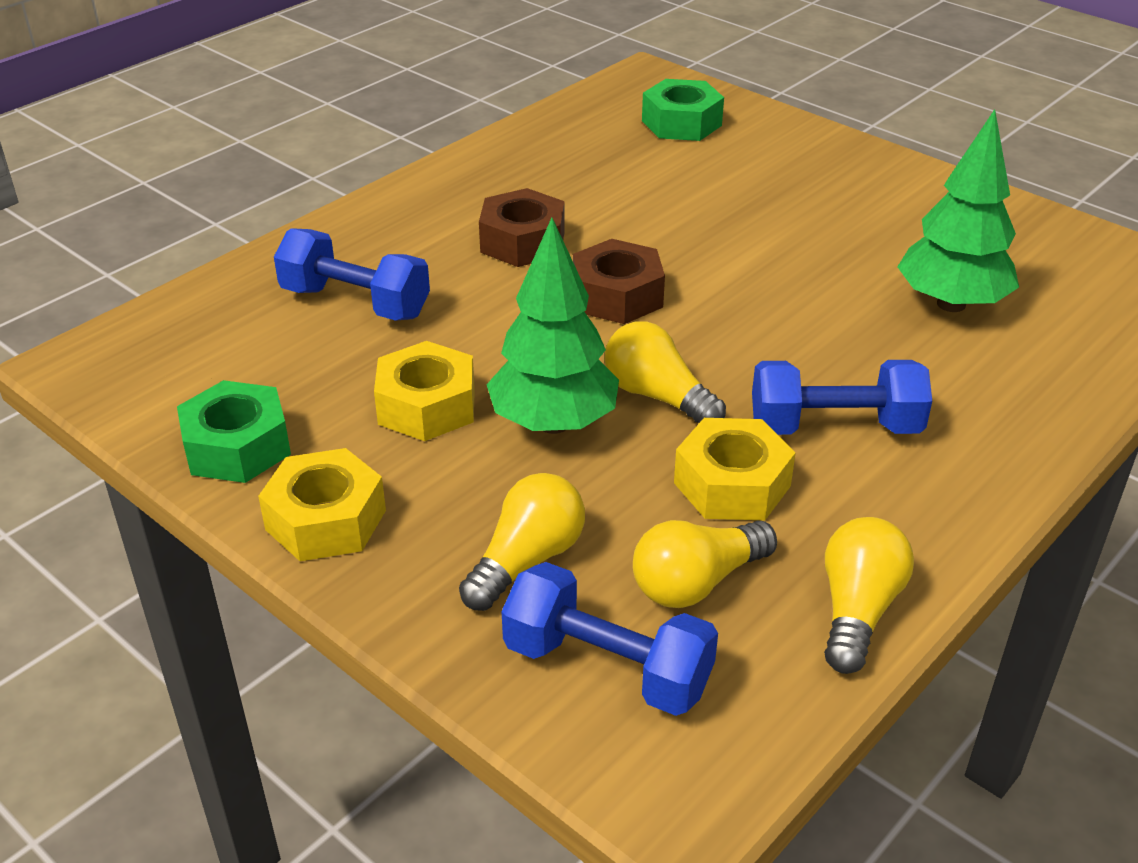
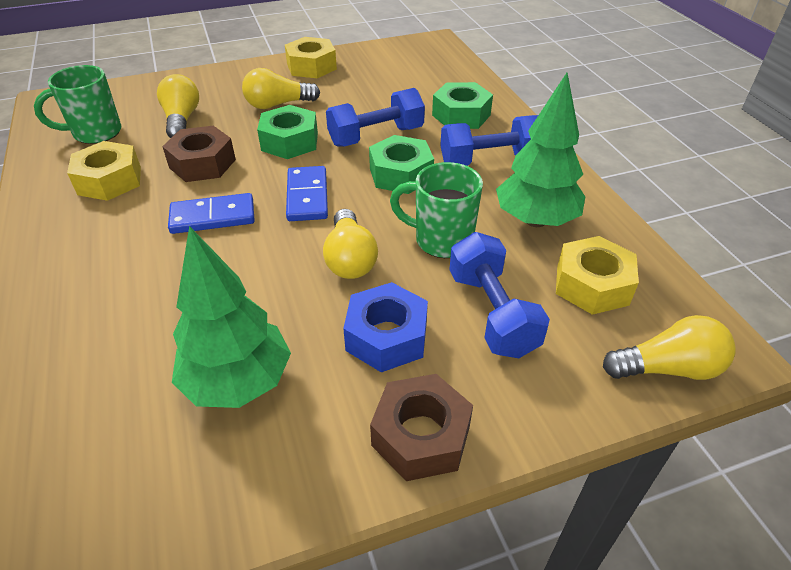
blue domino: none = 0 -> [168,193,254,234] [286,166,328,221] = 2
blue nut: none = 0 -> [343,282,428,372] = 1
green mug: none = 0 -> [34,65,121,144] [390,162,483,258] = 2
green nut: [177,380,291,483] [642,79,724,141] = 2 -> [257,105,318,159] [369,135,434,194] [432,82,493,129] = 3

